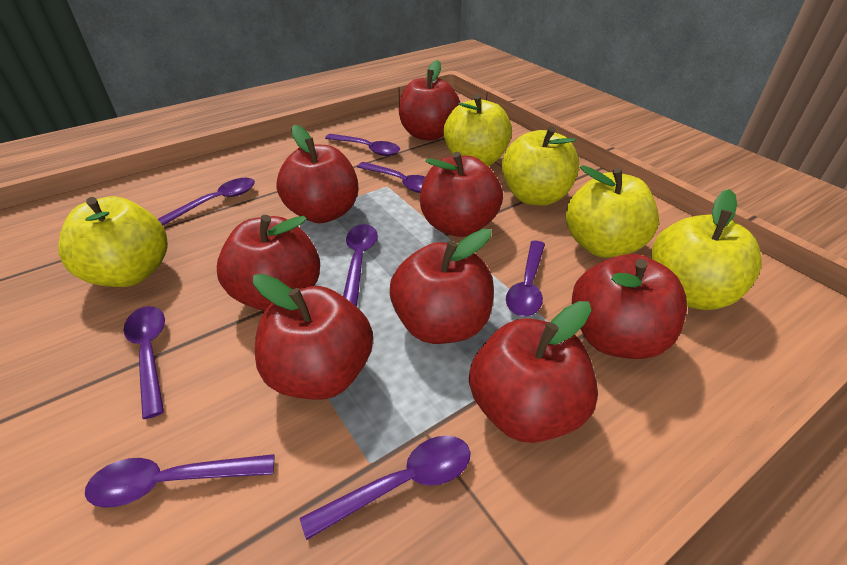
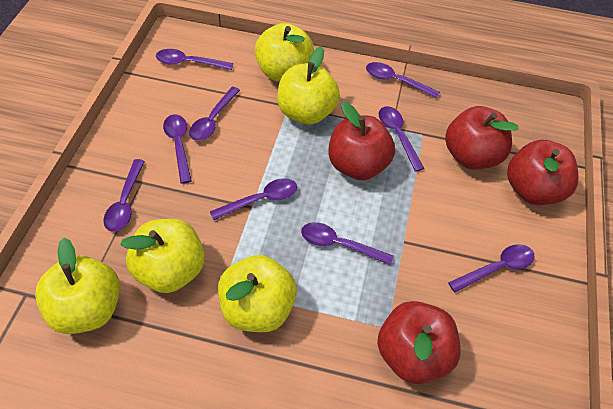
purple spoon: [85,454,274,508] [124,306,165,419] [158,178,255,225] [300,436,471,540] [325,134,400,156] [343,224,378,306] [357,162,425,193] [506,241,545,317] = 8 -> [103,159,145,232] [156,49,233,70] [163,114,192,184] [189,87,240,141] [210,178,297,220] [301,222,394,265] [366,62,440,98] [379,106,425,172] [448,244,534,292] = 9
red apple: [217,215,320,311] [253,274,373,400] [276,125,358,223] [390,229,494,344] [399,60,460,141] [420,152,503,237] [469,301,598,443] [572,254,687,359] = 8 -> [328,102,395,180] [377,301,461,384] [445,106,519,169] [507,140,578,205] = 4

